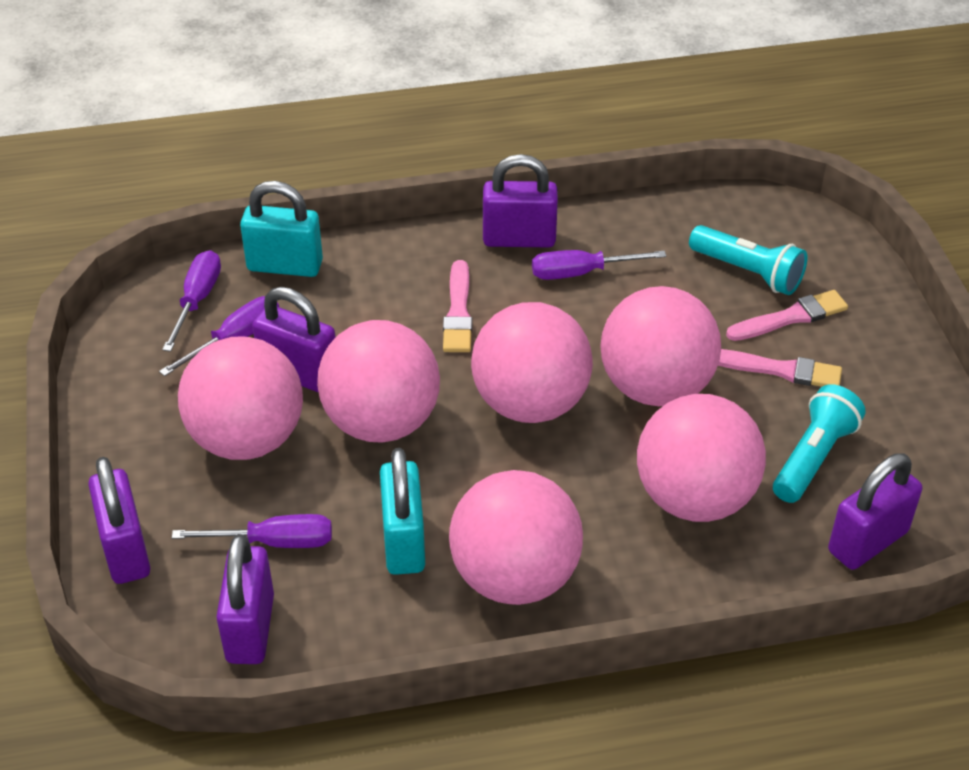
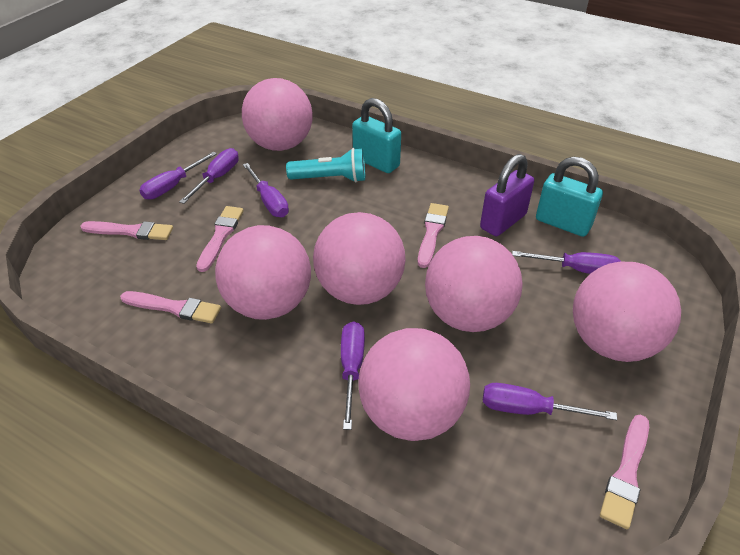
pink brush: [443,260,473,352] [718,349,842,387] [726,290,848,341] = 3 -> [81,221,173,240] [120,291,221,323] [196,206,244,272] [418,203,449,268] [600,415,649,529] = 5
purple padlock: [88,457,150,584] [216,534,274,664] [252,287,336,393] [483,154,558,247] [828,453,922,570] = 5 -> [480,154,534,236] = 1
purple screwdriver: [159,296,279,376] [162,250,221,352] [172,514,332,548] [532,250,666,280] = 4 -> [139,152,217,200] [179,148,239,204] [243,163,289,217] [341,321,365,430] [483,383,617,420] [512,251,622,274] = 6
turquoise flashlight: [689,225,808,295] [773,384,866,503] = 2 -> [286,148,365,182] = 1

